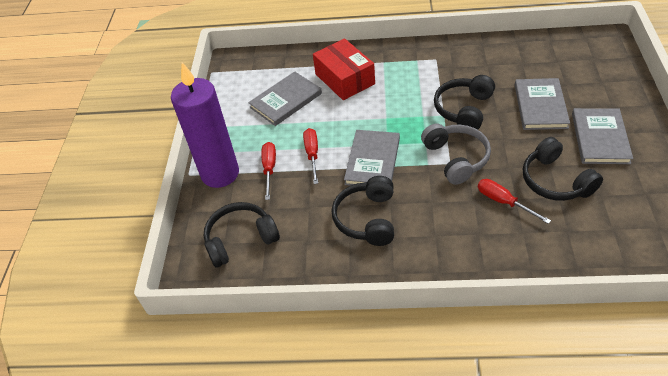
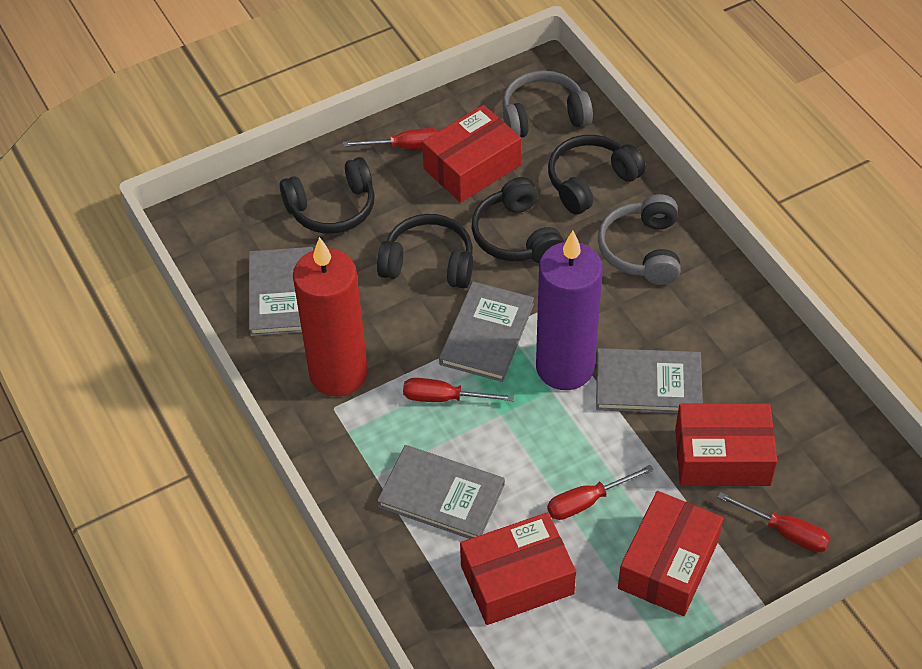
grey headphones: [421,123,491,185] = 1 -> [502,70,593,137] [598,194,681,285] = 2
red box: [313,38,375,100] = 1 -> [422,105,521,203] [460,512,576,625] [618,491,723,616] [675,403,777,486] = 4
red candle: none = 0 -> [293,237,368,397] = 1
red screwdriver: [262,142,276,200] [303,128,318,184] [478,179,551,224] = 3 -> [343,128,439,149] [403,378,514,402] [547,465,654,520] [717,492,830,552] = 4

